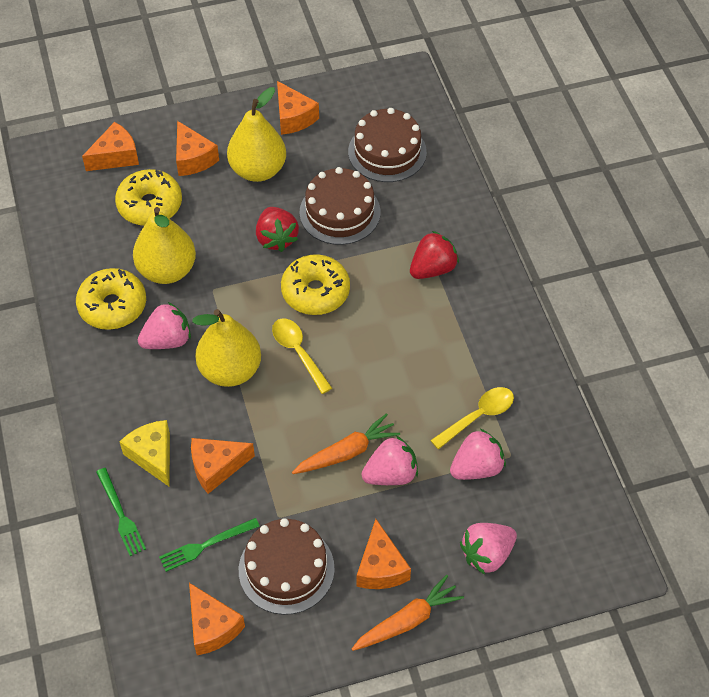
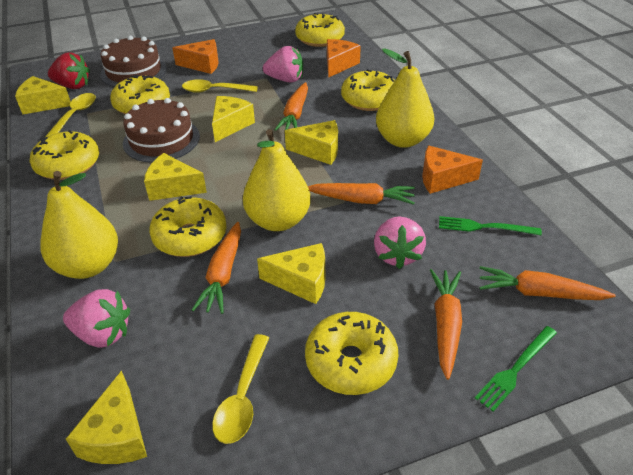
brown cake: [239,518,335,615] [299,167,380,245] [348,108,427,182] = 3 -> [100,36,167,87] [123,98,200,163] = 2
orange carrot: [292,413,400,474] [352,575,464,651] = 2 -> [192,222,241,314] [275,82,308,131] [308,183,415,205] [430,269,462,380] [479,266,615,300] = 5
orange cheese: [82,122,139,171] [176,121,219,176] [189,583,245,655] [191,438,255,494] [277,81,319,135] [357,519,411,589] = 6 -> [172,39,218,74] [327,39,361,78] [422,146,483,194] = 3
pink strawberry: [138,302,191,349] [361,436,418,485] [450,429,506,480] [460,523,517,575] = 4 -> [63,289,130,348] [263,46,303,82] [374,216,426,269] = 3
red strawberry: [256,207,299,252] [410,231,459,279] = 2 -> [48,52,90,89] = 1
yellow cheese: [119,420,170,486] = 1 -> [15,76,71,115] [66,370,147,464] [144,153,207,201] [212,96,255,142] [257,243,325,304] [285,120,338,165] = 6
yellow donut: [76,268,146,330] [115,169,182,226] [281,254,350,315] = 3 -> [30,130,99,180] [110,75,170,114] [149,196,227,257] [295,13,345,47] [305,312,399,395] [341,69,395,111] = 6
yellow spoon: [272,318,332,394] [430,387,514,450] = 2 -> [44,93,96,138] [182,79,258,93] [212,334,269,444] = 3

